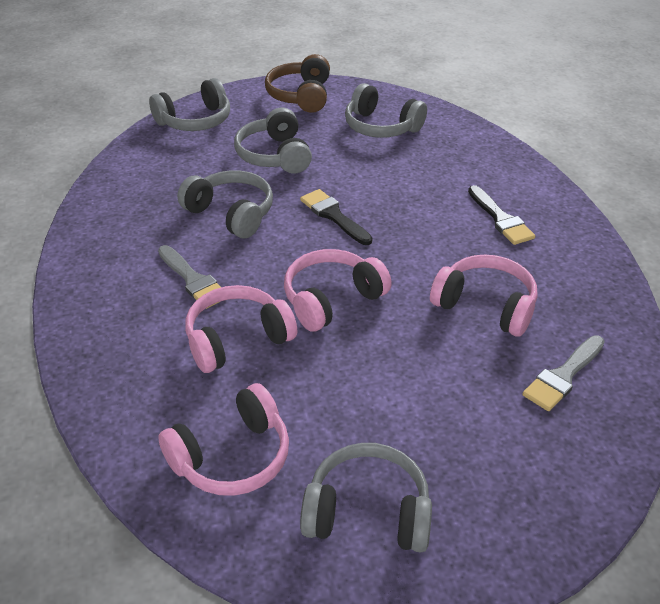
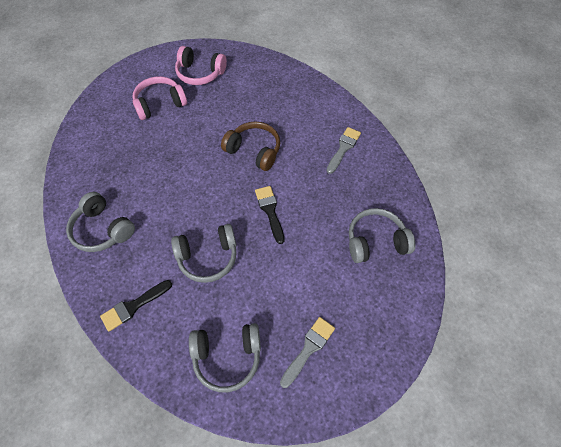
grey headphones: [149,78,230,131] [177,170,273,238] [234,108,312,174] [300,443,432,552] [345,83,427,138] = 5 -> [66,192,135,252] [171,224,237,283] [189,323,261,392] [349,208,415,263] = 4
pink headphones: [158,383,289,496] [185,285,297,373] [284,249,392,332] [430,255,538,337] = 4 -> [132,76,187,120] [175,46,227,85] = 2

